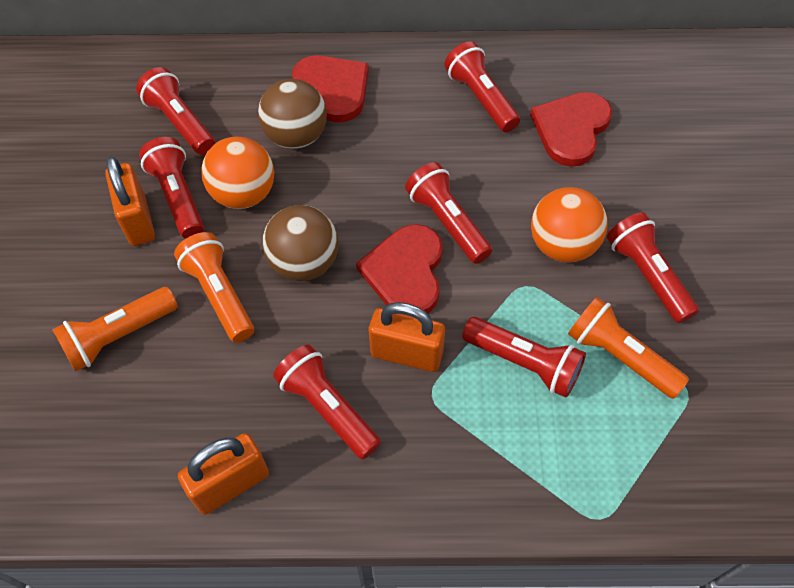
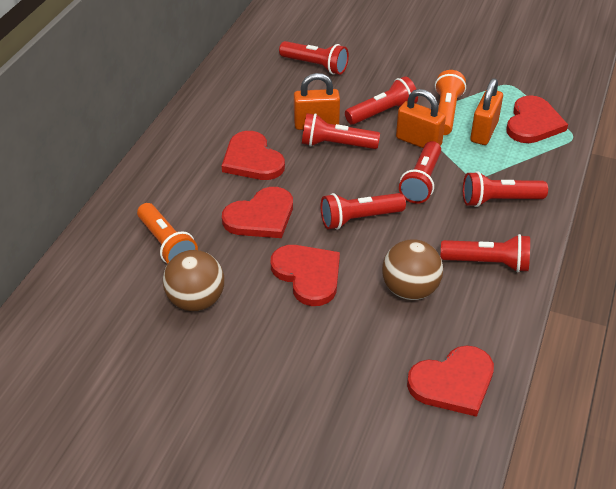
orange ball: [201,137,274,209] [531,187,608,263] = 2 -> none = 0
orange flashlight: [52,287,178,372] [174,232,254,343] [568,297,689,399] = 3 -> [137,203,198,264] [435,70,466,135] = 2
red heart: [292,55,369,122] [356,224,443,314] [530,92,612,167] = 3 -> [222,131,285,180] [222,187,293,238] [271,245,340,306] [407,345,494,417] [507,95,568,143] = 5

